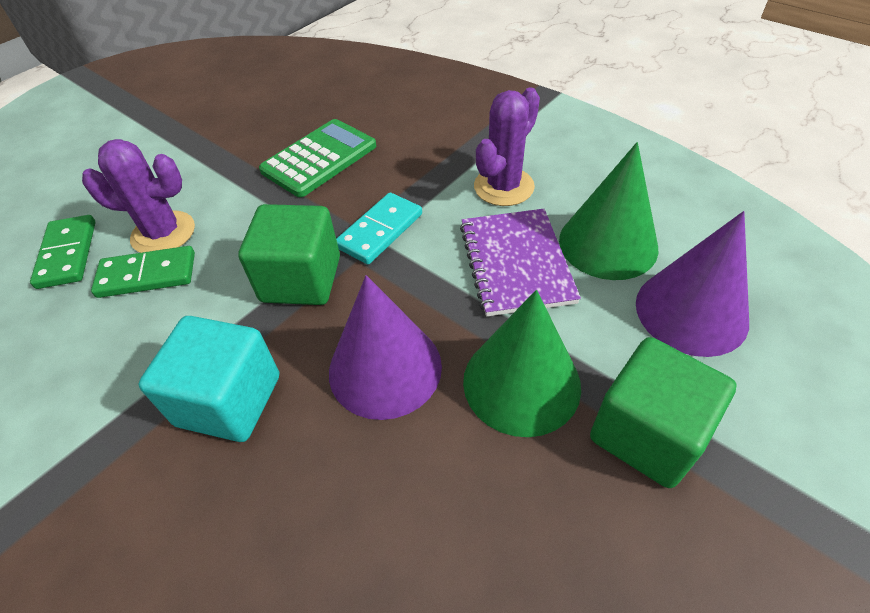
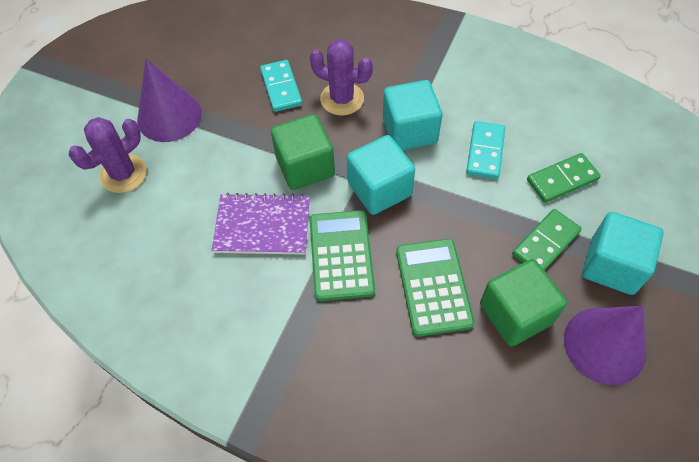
green calculator: [259,119,376,197] = 1 -> [310,210,375,301] [396,239,474,337] = 2
green cone: [463,290,581,437] [559,142,659,280] = 2 -> none = 0
turquoise cube: [139,316,279,442] = 1 -> [347,135,415,215] [383,80,442,150] [582,212,663,295] = 3
turquoise domino: [336,193,422,264] = 1 -> [260,60,302,112] [466,121,505,179] = 2

